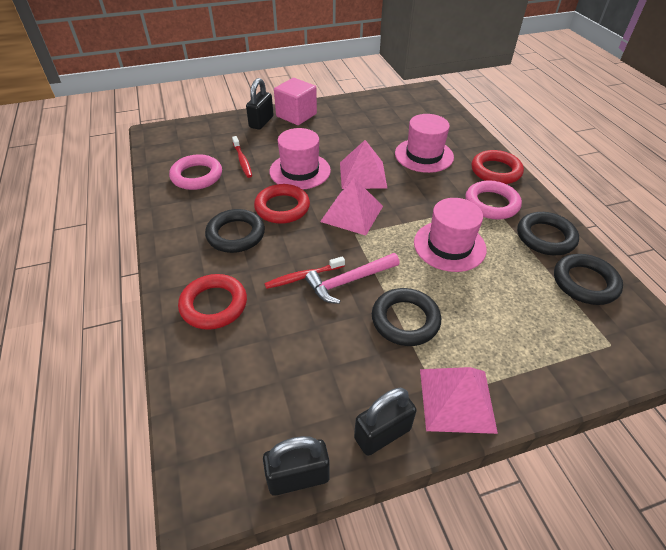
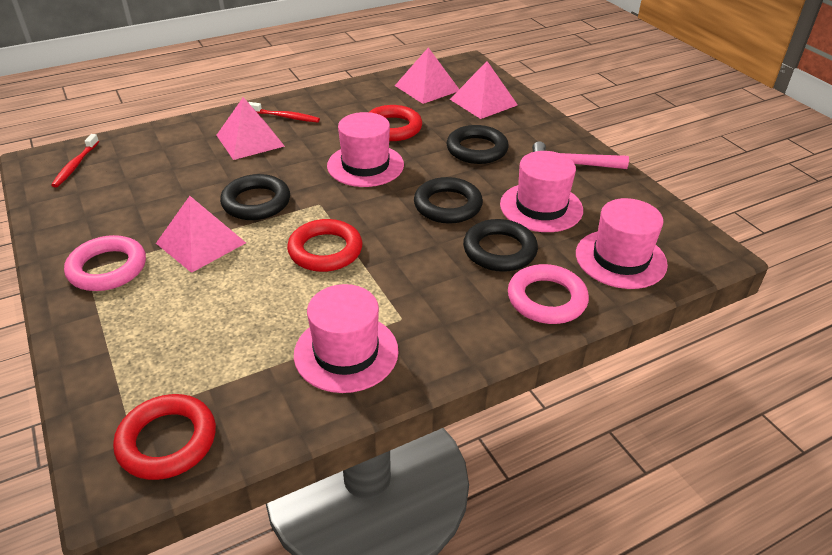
black padlock: [246,78,273,130] [263,436,330,496] [354,388,417,456] = 3 -> none = 0
pink cube: [274,78,317,125] = 1 -> none = 0
pink hat: [269,128,331,189] [395,114,454,173] [414,198,487,272] = 3 -> [294,284,399,393] [327,112,404,187] [500,151,583,232] [576,198,668,289] = 4
pink pyramid: [320,178,383,236] [340,140,387,189] [420,367,498,434] = 3 -> [156,196,246,273] [217,97,285,160] [395,47,459,104] [450,61,518,119] = 4

